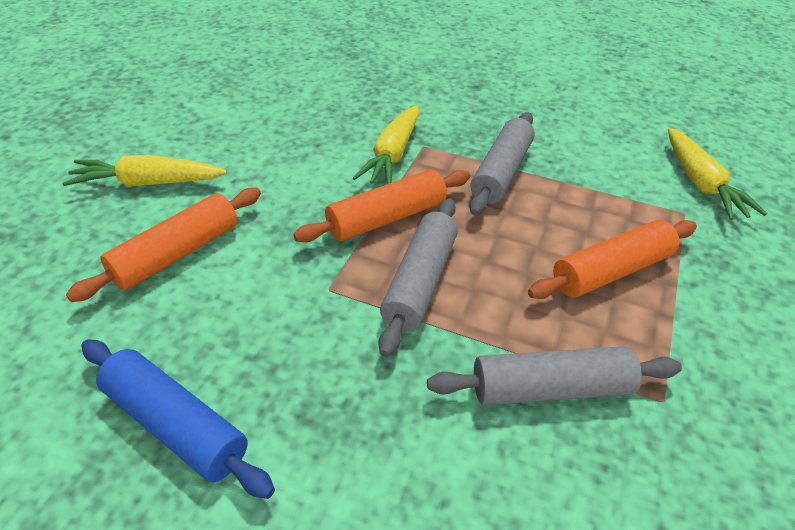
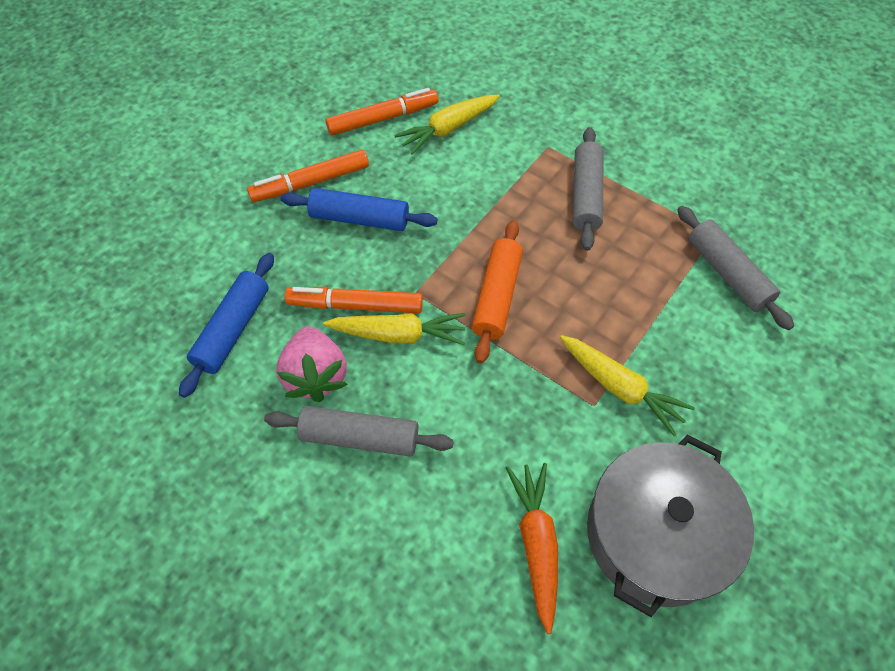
blue rolling pin: [82,339,275,499] = 1 -> [179,253,274,398] [280,188,437,231] = 2
grey pot: none = 0 -> [587,435,754,617] = 1
orange carrot: none = 0 -> [506,463,558,634] = 1
orange marker: none = 0 -> [247,150,369,202] [285,287,423,313] [326,88,439,135] = 3
orange rolling pin: [66,188,261,302] [293,169,470,243] [528,220,697,299] = 3 -> [472,220,523,363] = 1
pink strawberry: none = 0 -> [276,326,348,402] = 1

